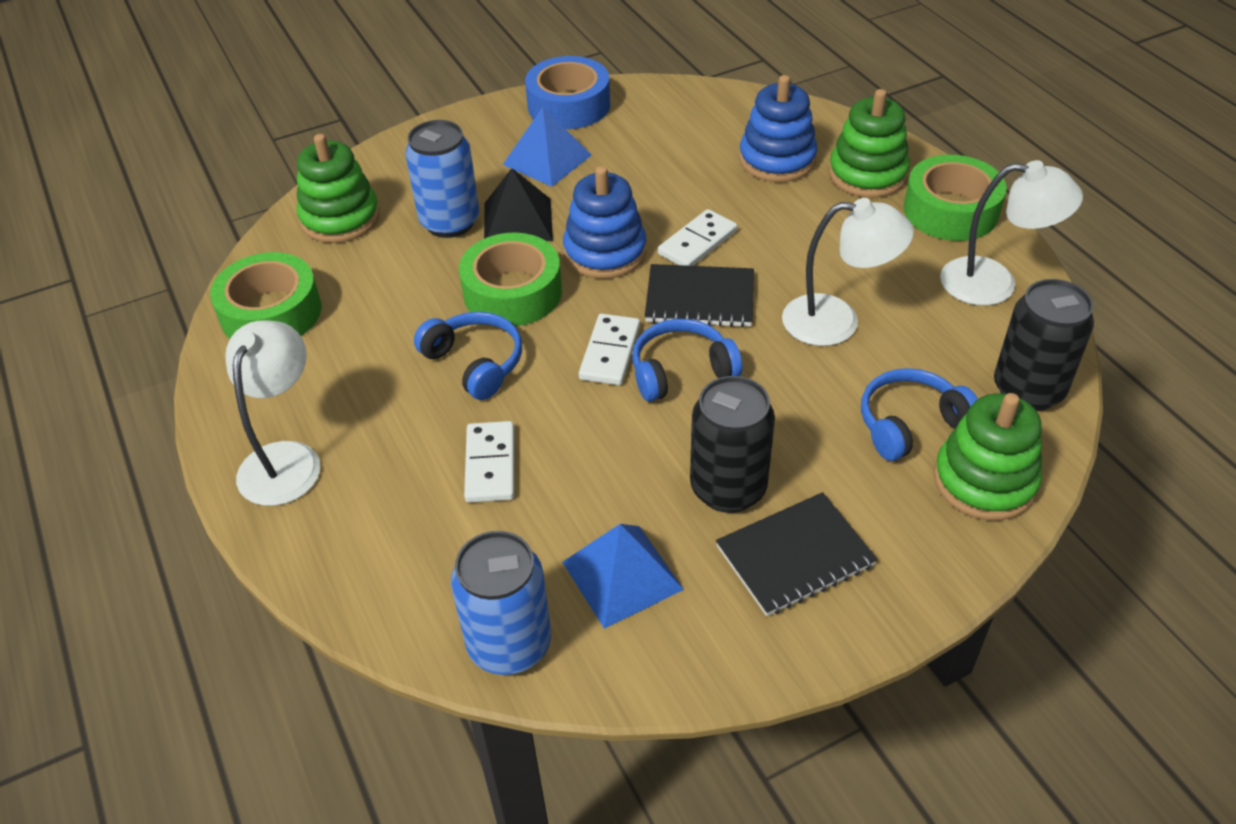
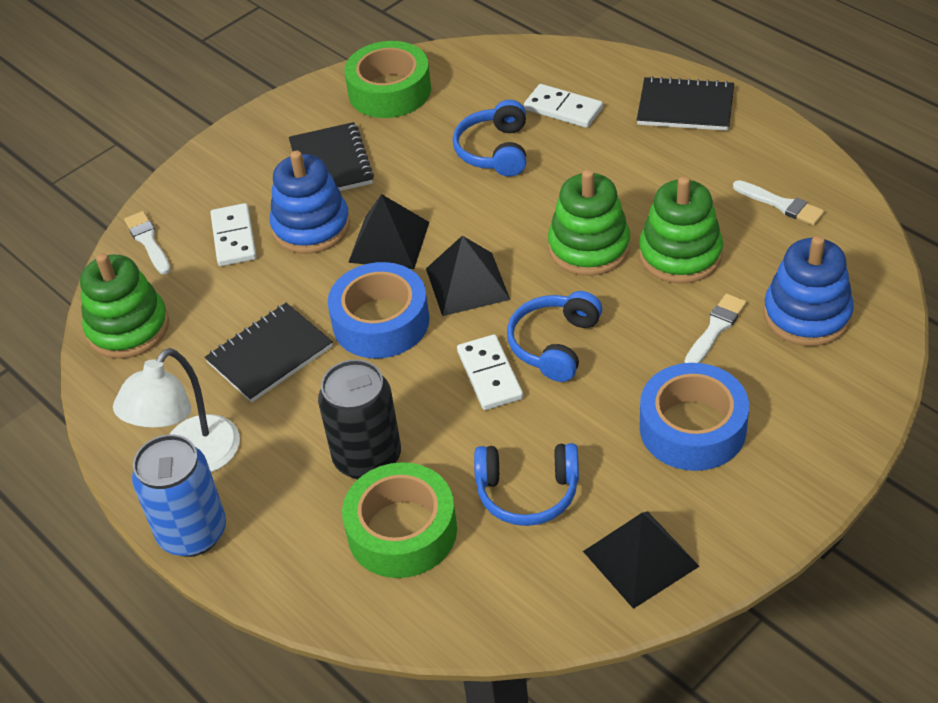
black can: [690,376,775,513] [994,279,1094,411] = 2 -> [318,359,401,480] = 1
black notebook: [645,264,754,327] [716,492,878,616] = 2 -> [205,303,333,403] [289,122,374,191] [637,76,734,131] = 3
black pyramid: [484,168,553,241] = 1 -> [348,194,429,269] [426,236,510,316] [583,511,699,609] = 3
blue can: [405,120,479,238] [451,531,551,675] = 2 -> [132,434,226,557] = 1
blue pyramid: [503,107,591,187] [562,524,684,629] = 2 -> none = 0
blue tape: [525,56,610,129] = 1 -> [328,262,429,359] [640,363,749,471] = 2
green tape: [210,252,321,339] [459,233,562,326] [904,155,1007,241] = 3 -> [342,462,457,578] [344,41,431,118] = 2
white brush: none = 0 -> [124,211,171,274] [685,293,747,363] [733,180,825,226] = 3
white lamp: [225,321,321,506] [782,198,914,346] [940,160,1083,306] = 3 -> [113,348,240,472] = 1

